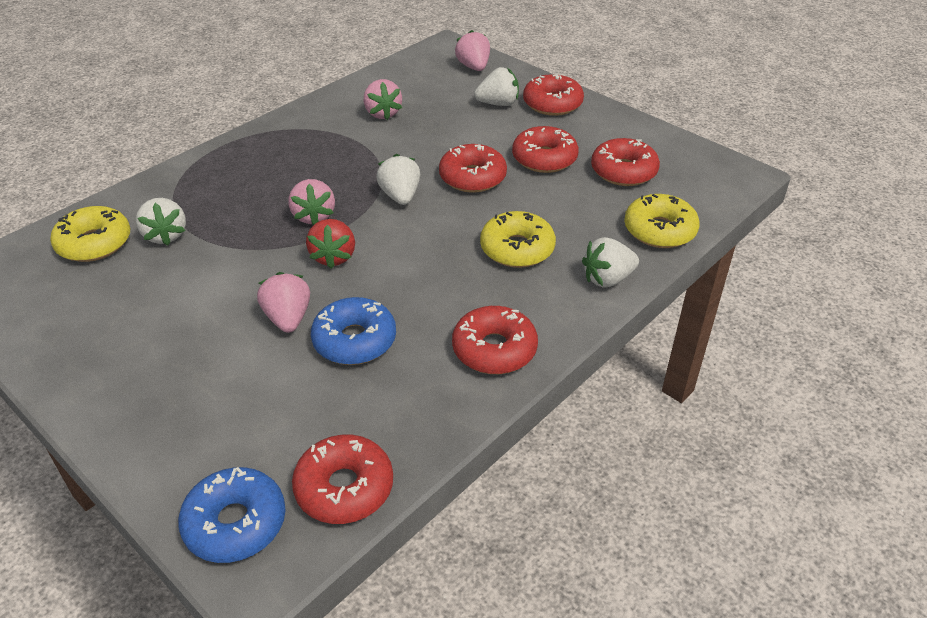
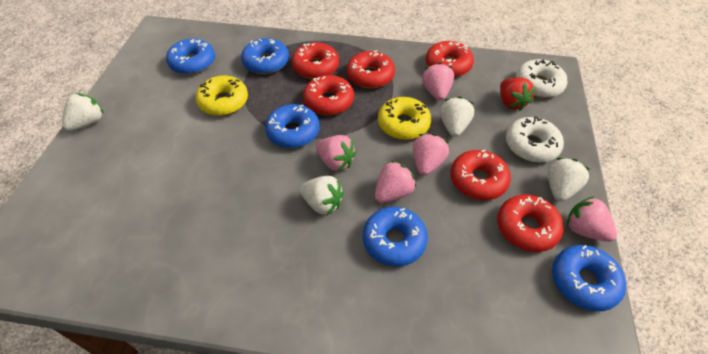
blue donut: [178,467,286,563] [311,297,396,365] = 2 -> [166,38,215,75] [241,38,289,74] [265,104,319,148] [363,207,428,267] [552,245,626,311] = 5
pink strawberry: [257,272,310,333] [289,179,335,225] [364,79,402,120] [455,30,490,71] = 4 -> [316,135,356,171] [375,160,416,203] [413,134,449,176] [422,62,454,101] [567,196,617,242] = 5
white donut: none = 0 -> [506,116,564,163] [516,59,567,98] = 2
yellow donut: [50,206,130,262] [480,211,556,268] [624,194,700,248] = 3 -> [196,76,248,116] [378,97,431,140] = 2

